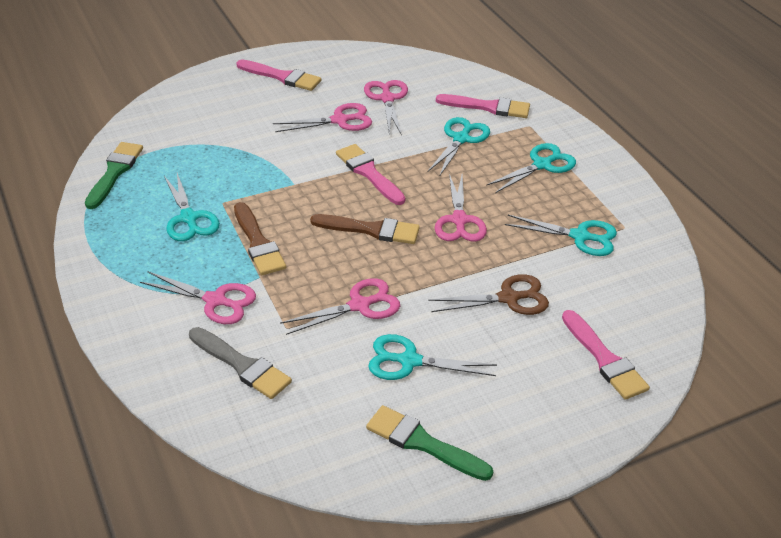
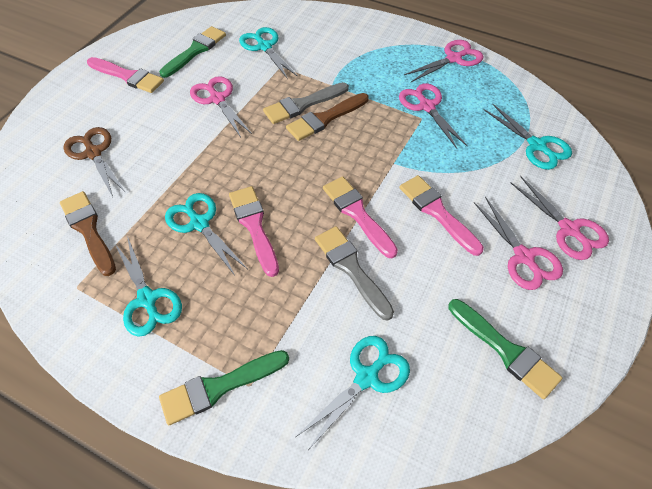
green brush: [85,142,143,209] [366,405,493,481] = 2 -> [159,26,226,78] [159,350,289,425] [449,299,562,399] = 3
grey brush: [189,327,292,399] = 1 -> [263,82,349,124] [315,226,394,320] = 2

